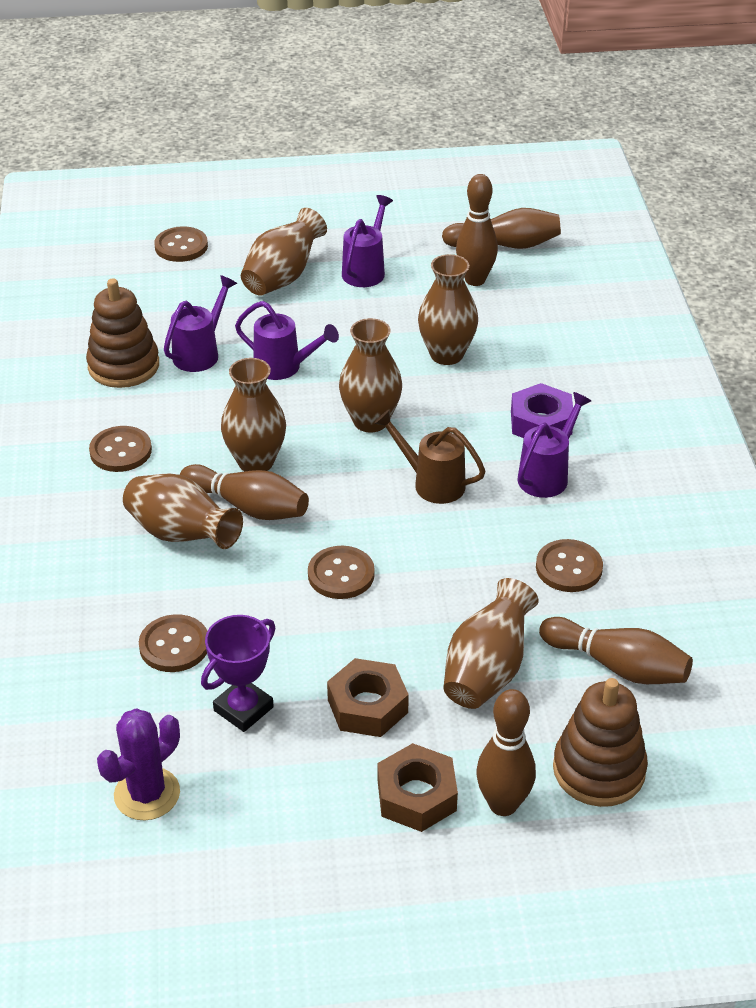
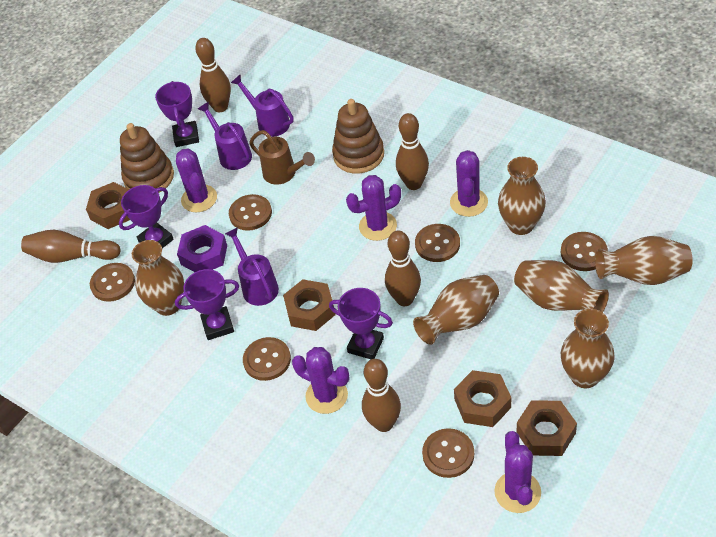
brown button: [89,426,152,472] [139,614,207,672] [154,226,208,262] [308,546,375,599] [536,539,603,592] = 5 -> [90,263,135,302] [229,194,272,231] [243,337,291,381] [415,224,460,262] [422,428,474,478] [561,232,608,271] = 6
brown nut: [327,658,409,737] [378,743,458,832] = 2 -> [86,182,130,229] [283,279,336,331] [454,370,511,427] [517,400,577,456] = 4
purple cactus: [97,708,180,820] = 1 -> [176,149,217,212] [292,347,349,414] [346,175,401,241] [450,150,488,217] [494,431,541,513] = 5
purple trophy: [201,615,276,732] = 1 -> [119,185,174,248] [155,81,199,147] [175,269,239,340] [329,288,393,359] = 4
purple watering can: [164,275,237,372] [235,301,339,380] [342,195,393,287] [518,392,591,498] = 4 -> [198,102,252,170] [225,227,279,306] [231,74,294,137] = 3

